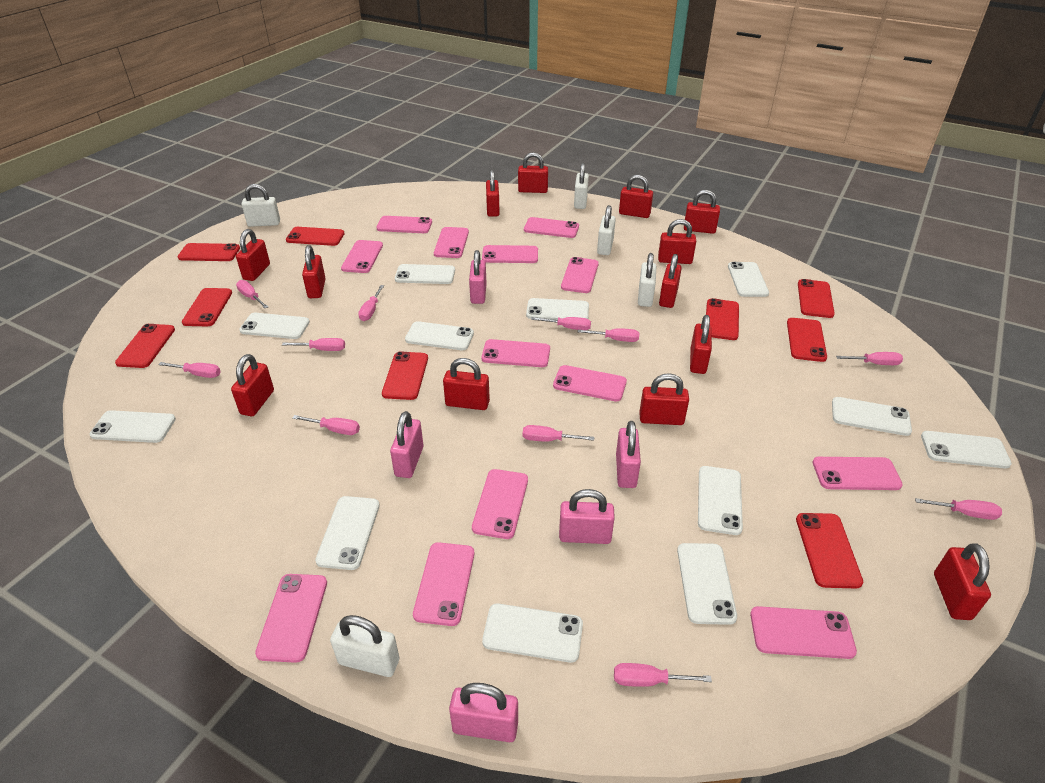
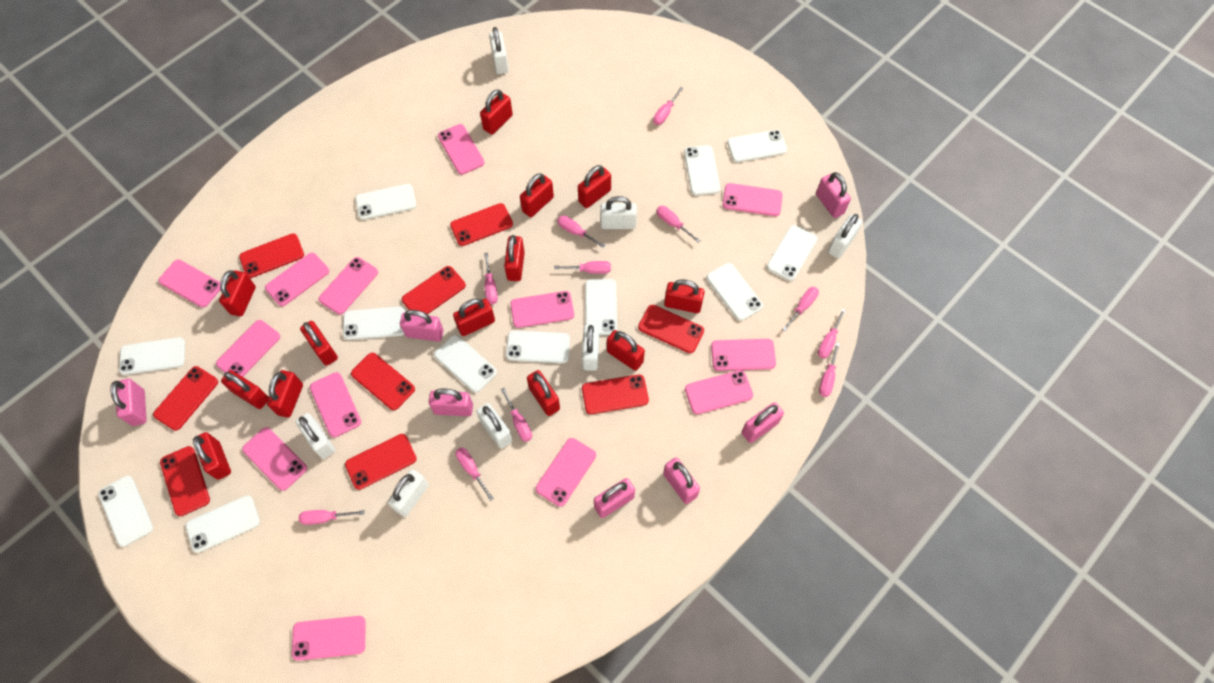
pink padlock: [390,411,424,478] [449,683,518,742] [469,250,487,304] [559,489,615,544] [616,421,641,488] = 5 -> [110,379,147,426] [400,310,444,342] [429,389,473,416] [594,478,635,518] [663,457,700,504] [742,402,784,443] [816,172,851,218] = 7
white padlock: [241,184,280,227] [330,615,399,677] [574,163,589,209] [597,205,616,255] [638,253,656,307] = 5 -> [296,413,335,459] [388,469,429,517] [476,403,512,449] [489,27,509,74] [582,324,599,371] [600,196,637,229] [828,214,862,259] = 7

